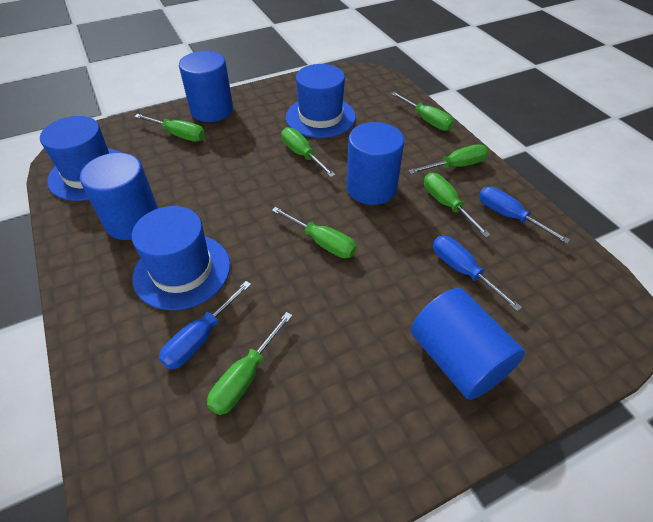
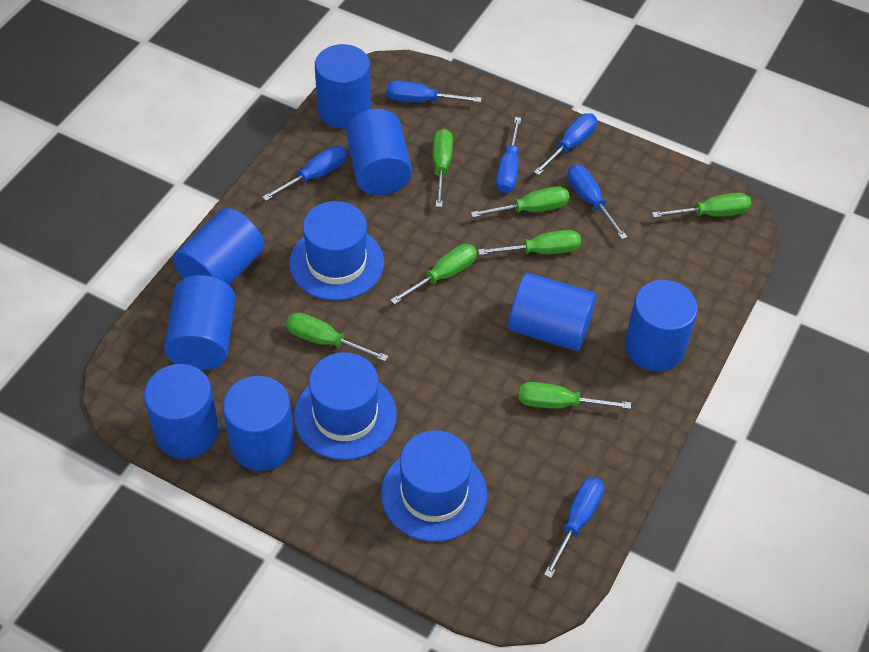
blue cylinder: [80,153,158,240] [179,51,233,122] [346,122,404,205] [411,288,525,400] = 4 -> [144,364,219,459] [164,275,236,370] [173,208,264,285] [223,376,295,471] [315,44,371,129] [346,109,412,195] [508,273,596,351] [625,280,698,371] = 8
blue screwdriver: [159,281,251,369] [433,236,522,311] [479,187,570,244] = 3 -> [262,146,347,201] [386,80,482,103] [496,117,521,193] [534,113,597,175] [544,477,604,578] [567,165,627,239] = 6

